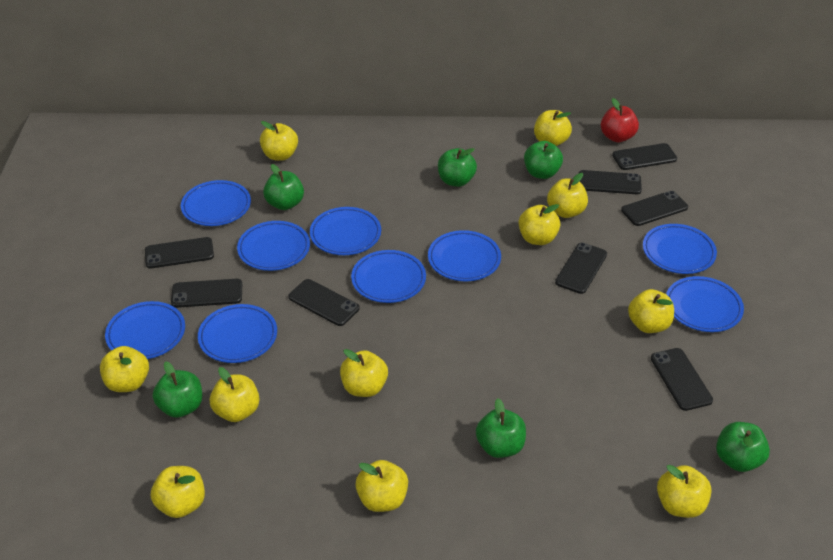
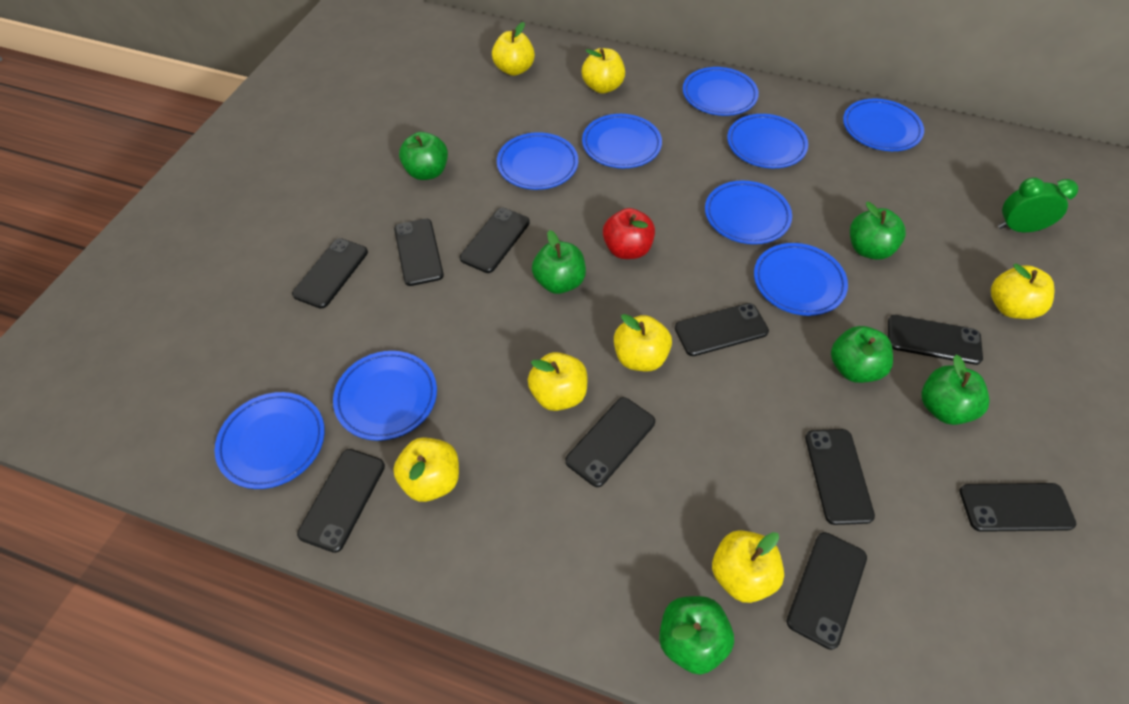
black phone: [145,237,214,268] [171,279,242,308] [288,279,359,326] [555,243,607,294] [579,170,642,194] [612,143,677,170] [621,191,688,226] [651,348,713,411] = 8 -> [292,238,368,309] [297,449,385,553] [394,219,444,286] [460,208,530,273] [565,397,655,487] [675,303,769,356] [787,532,867,650] [805,429,875,525] [888,315,983,365] [959,483,1076,532] = 10
green clock: none = 0 -> [998,177,1078,232] = 1
yellow apple: [100,346,149,392] [151,466,205,518] [210,367,260,422] [260,121,298,161] [340,349,388,397] [355,460,408,512] [518,204,560,245] [534,110,572,146] [547,173,588,218] [628,289,674,333] [657,465,712,518] = 11 -> [393,437,459,502] [492,22,535,76] [528,352,587,411] [582,48,625,94] [614,314,672,371] [712,530,784,603] [991,264,1055,319] = 7

